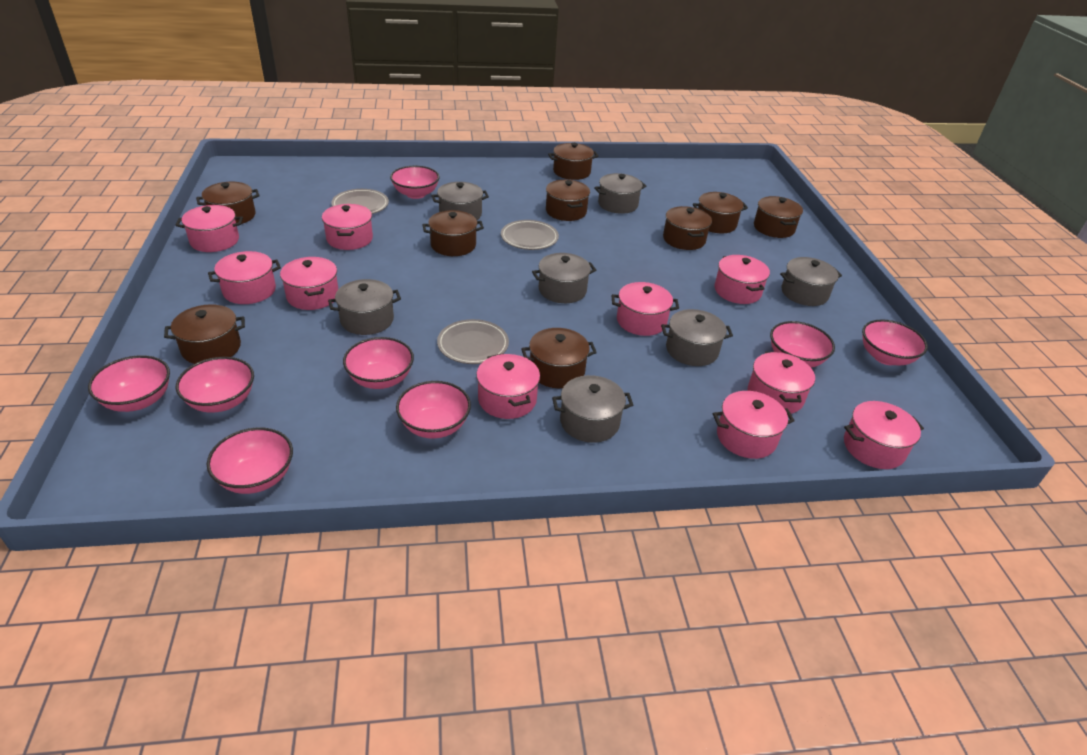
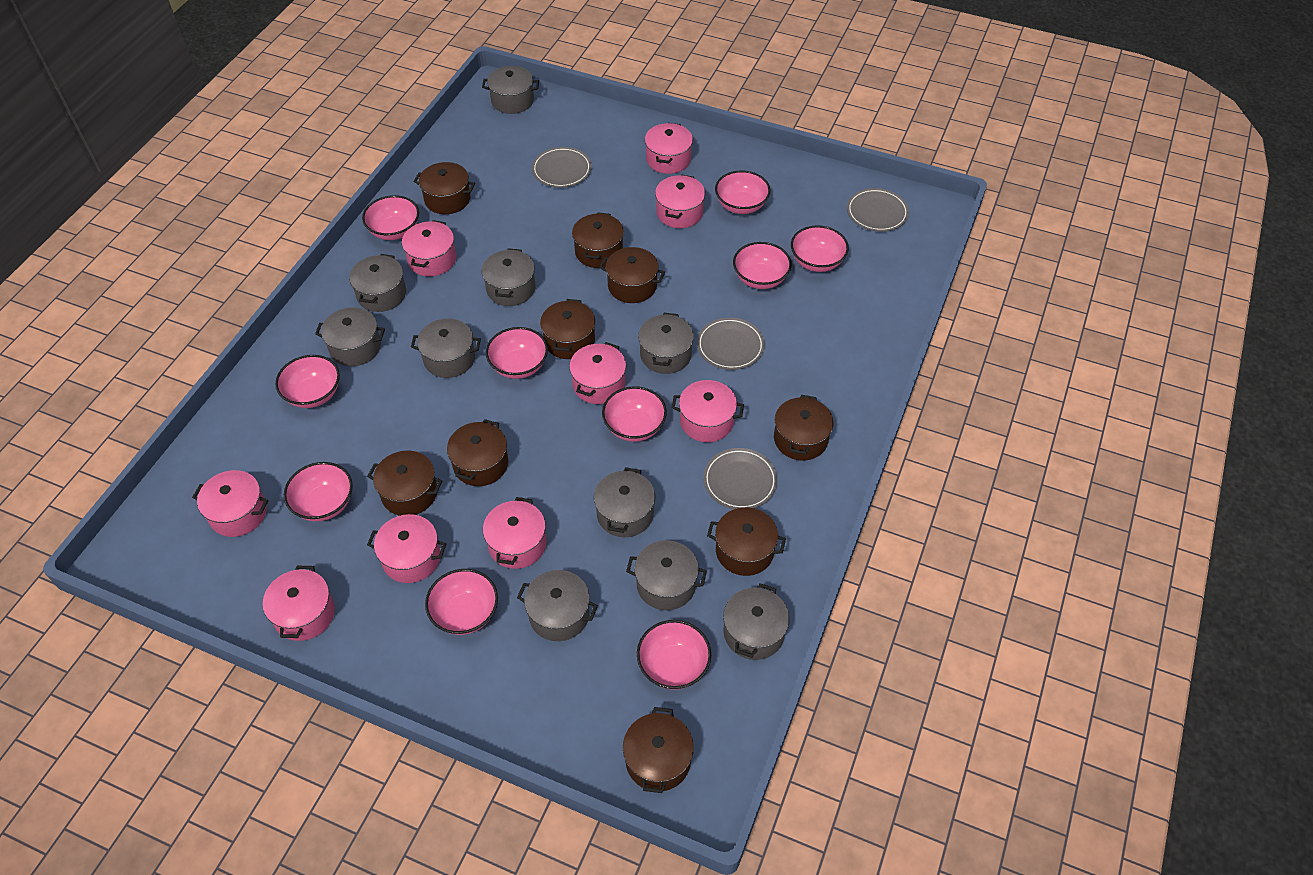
grey plate: [331,189,389,214] [437,319,509,364] [501,220,559,250] = 3 -> [532,147,592,188] [697,317,765,370] [703,448,778,509] [847,188,909,232] = 4
grey pot: [328,279,401,335] [432,182,489,220] [532,253,596,303] [552,375,633,443] [594,173,646,214] [661,309,733,366] [780,257,842,306] = 7 -> [315,307,385,366] [349,254,406,312] [411,318,481,378] [482,66,539,114] [482,248,536,306] [517,570,598,641] [594,467,655,537] [626,540,707,610] [638,313,694,374] [723,583,789,660] = 10
pink bowl: [88,355,170,412] [176,357,254,413] [207,427,293,494] [343,337,414,389] [390,166,440,199] [396,381,471,439] [770,321,835,368] [862,319,928,366] = 8 -> [275,355,340,408] [284,462,353,521] [362,195,419,240] [425,569,498,635] [486,327,548,379] [602,386,667,442] [637,620,711,690] [715,170,770,214] [733,242,791,289] [791,225,849,272] = 10
pink pot: [176,205,243,252] [208,251,281,304] [280,257,338,310] [322,204,373,250] [476,353,540,419] [612,282,679,336] [713,391,795,459] [715,255,770,304] [748,352,815,414] [844,401,924,469] = 10 -> [192,470,269,537] [263,566,335,641] [367,514,446,583] [402,220,456,276] [483,497,546,569] [569,342,626,404] [645,123,693,174] [655,175,705,228] [672,380,744,442] = 9

